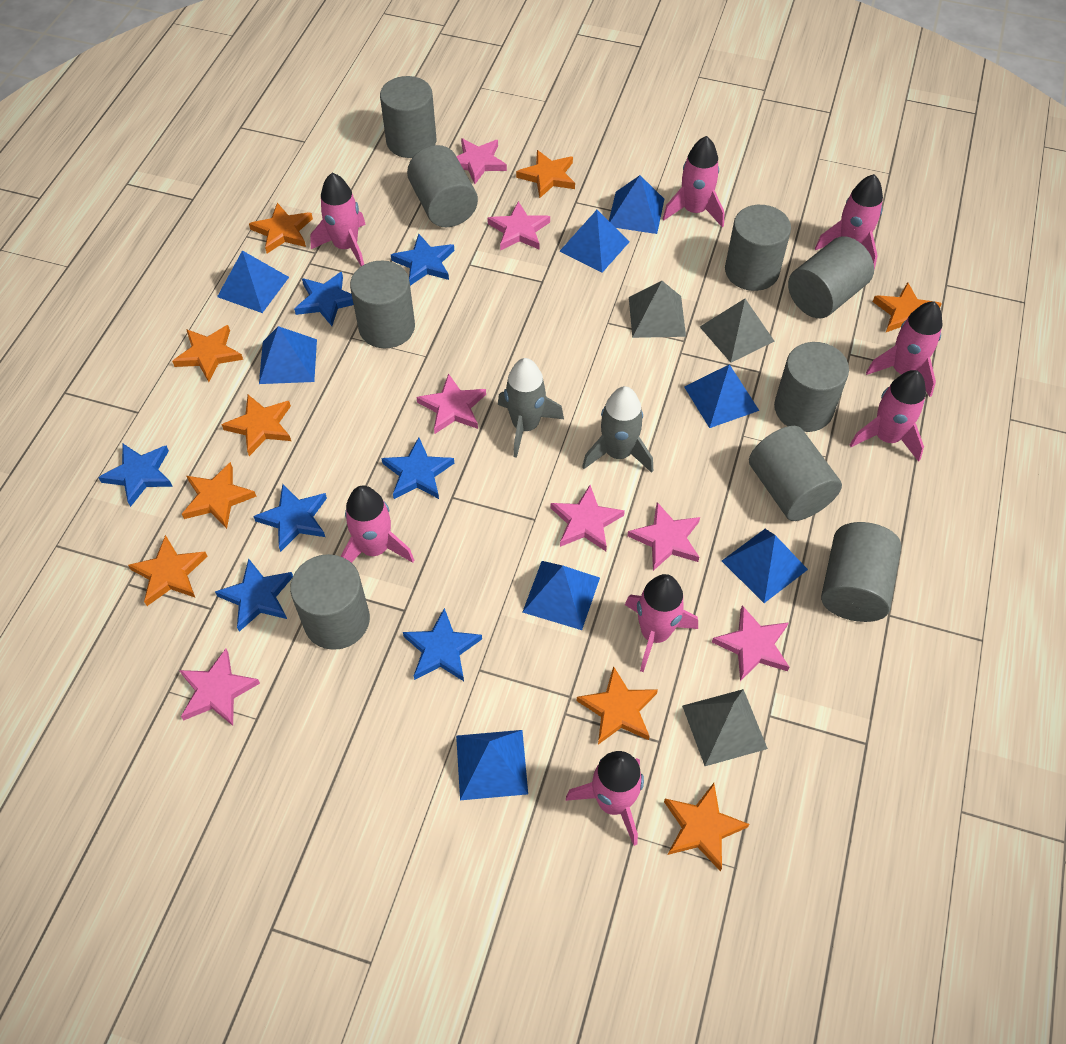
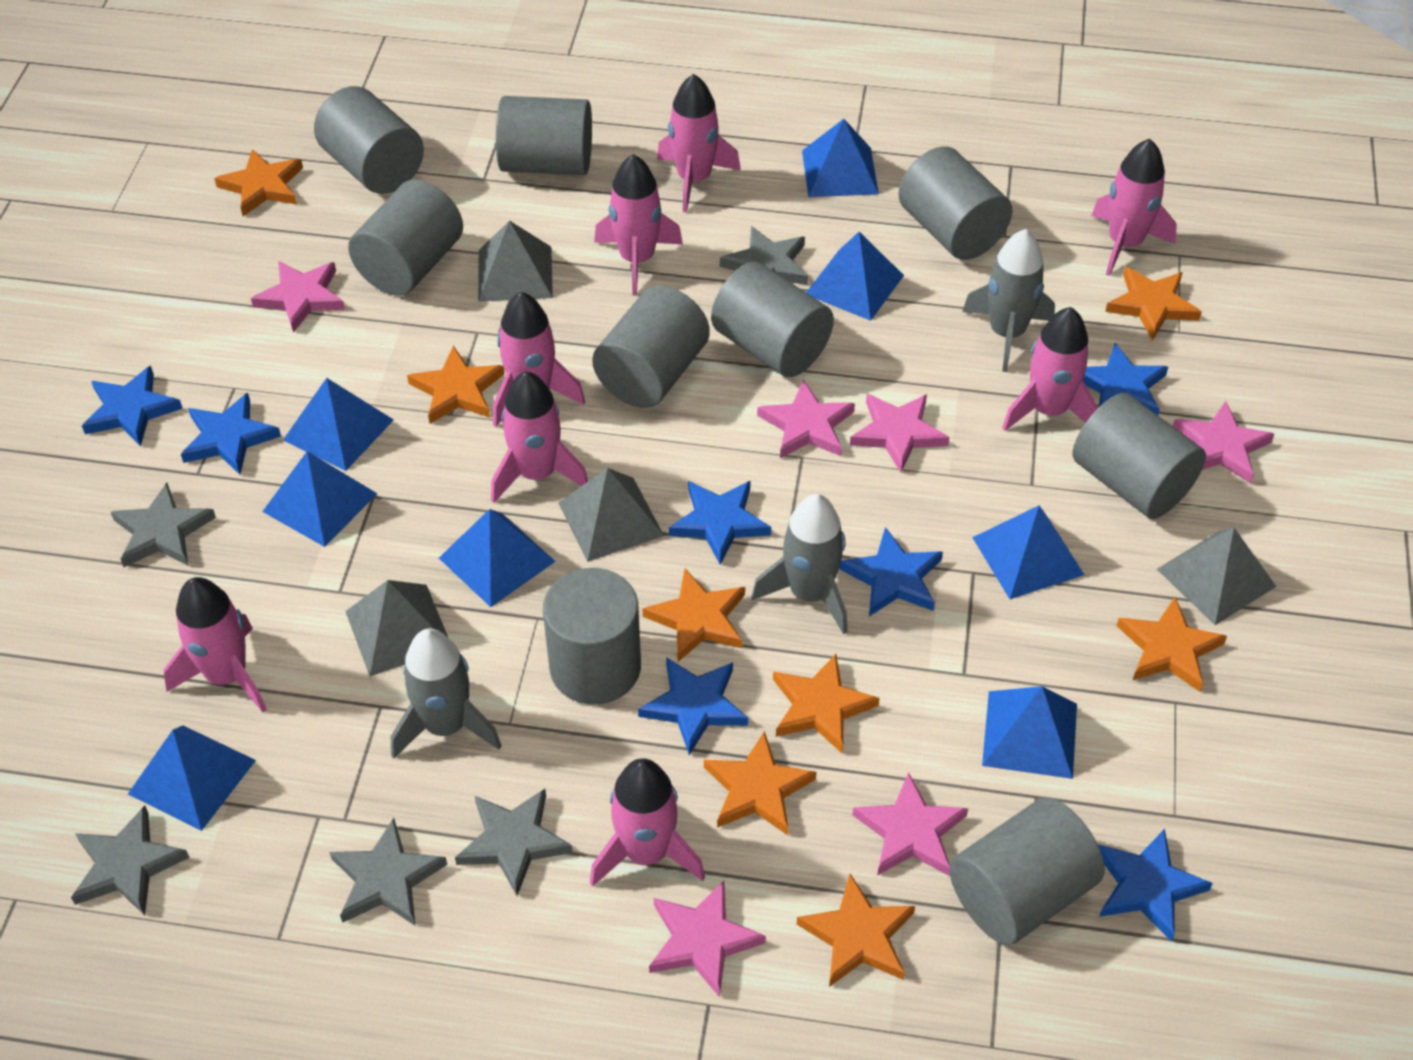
grey pyramid: [629,281,686,338] [682,689,768,766] [700,299,775,363] = 3 -> [345,580,448,676] [478,221,553,302] [558,468,664,562] [1157,527,1277,625] = 4
grey rocket: [498,358,564,458] [582,386,653,473] = 2 -> [391,629,501,759] [751,494,847,634] [962,229,1055,372] = 3
grey star: none = 0 -> [71,806,190,915] [111,483,216,567] [329,818,447,925] [455,789,573,896] [720,226,808,285] = 5
orange star: [128,535,208,606] [172,325,243,382] [182,462,257,529] [222,395,291,456] [249,203,313,254] [516,150,575,198] [577,666,658,745] [664,783,749,871] [873,282,942,332] = 9 -> [214,149,303,216] [407,346,504,424] [643,569,745,662] [704,731,816,835] [773,654,880,753] [797,874,915,987] [1105,267,1202,340] [1117,597,1227,692] = 8
pink star: [179,649,260,726] [416,373,486,434] [456,138,507,184] [487,201,550,251] [551,485,625,551] [627,502,700,571] [712,605,789,681] = 7 -> [251,261,345,332] [649,881,766,997] [757,379,855,458] [850,394,950,473] [852,772,968,876] [1173,401,1275,483] = 6

